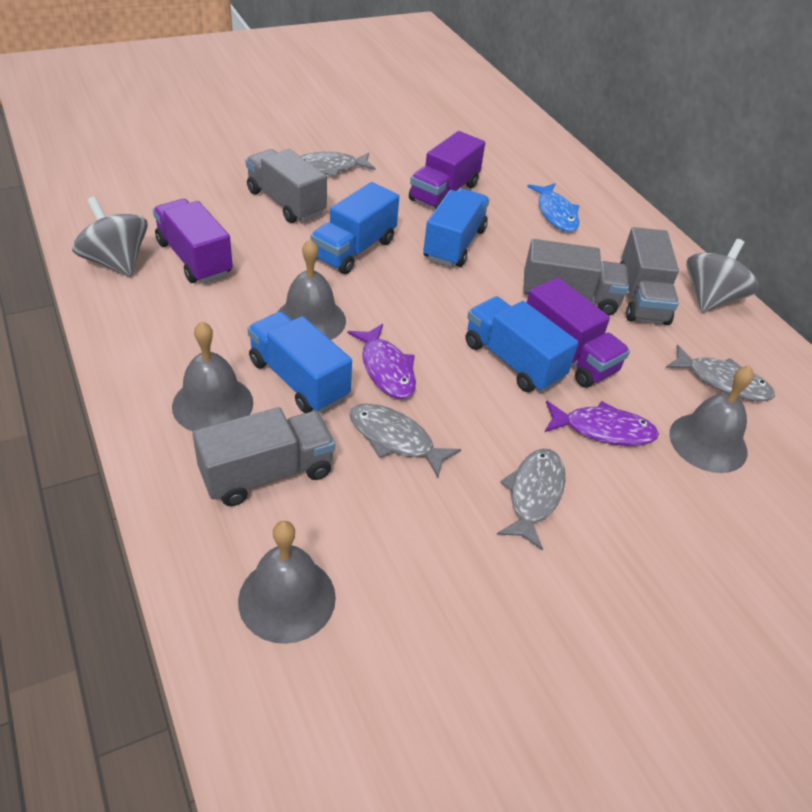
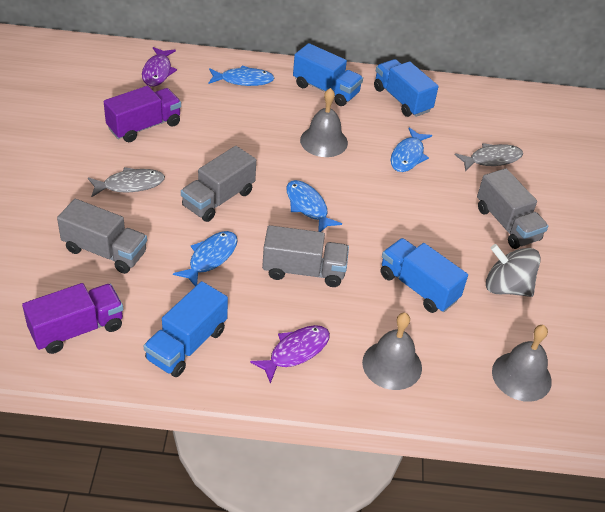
blue fish: [527,183,580,232] = 1 -> [173,231,238,287] [209,65,274,86] [286,180,342,232] [391,128,432,172] = 4
grey bell: [172,321,253,432] [238,521,336,644] [278,239,346,340] [669,366,754,473] = 4 -> [300,88,348,157] [362,312,422,390] [492,325,552,402] = 3
grey fish: [300,152,375,177] [349,403,461,478] [497,449,565,551] [666,345,775,402] = 4 -> [88,167,165,198] [455,143,523,171] = 2
grey spinning top: [72,197,148,277] [686,239,758,312] = 2 -> [486,244,541,297] = 1
purple truck: [153,199,233,283] [409,131,485,209] [527,278,630,388] = 3 -> [22,283,123,354] [104,86,181,142] = 2

